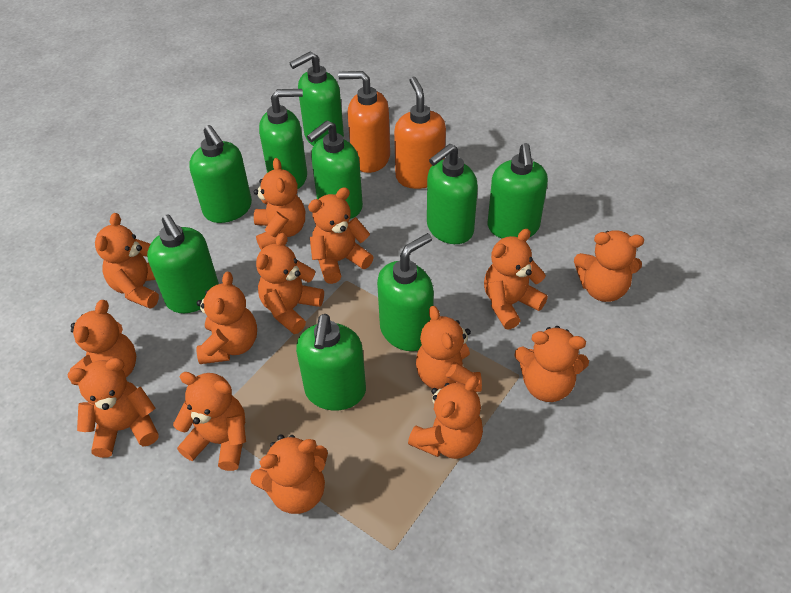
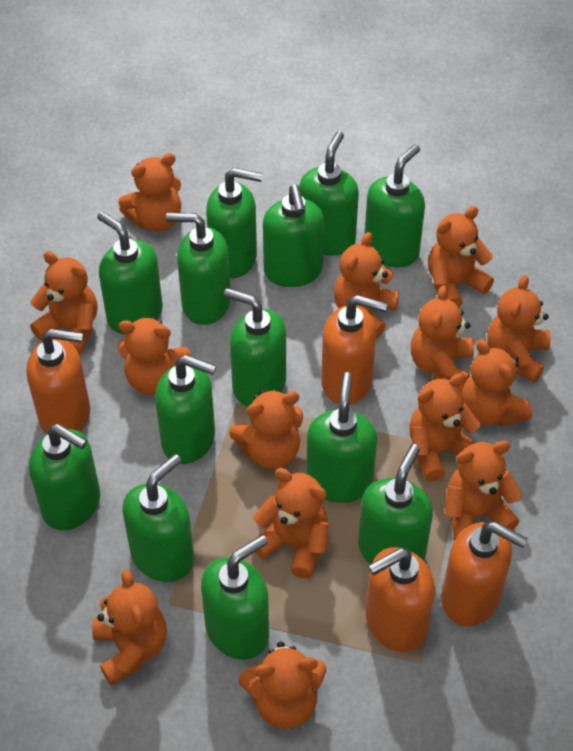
green soap dispenser: [147,215,219,313] [189,125,252,223] [259,89,307,189] [289,52,344,146] [296,314,366,411] [307,120,363,219] [377,233,434,351] [427,144,478,244] [487,143,548,238] = 9 -> [29,424,100,530] [97,212,163,334] [122,454,194,582] [155,355,216,464] [166,213,231,325] [201,535,269,660] [206,168,263,278] [224,288,286,407] [263,185,324,287] [299,131,359,256] [306,372,377,503] [358,444,433,564] [364,144,425,268] = 13
orange soap dispenser: [338,71,390,173] [394,77,446,189] = 2 -> [27,329,90,435] [321,295,388,405] [366,547,435,652] [441,522,528,626] = 4

